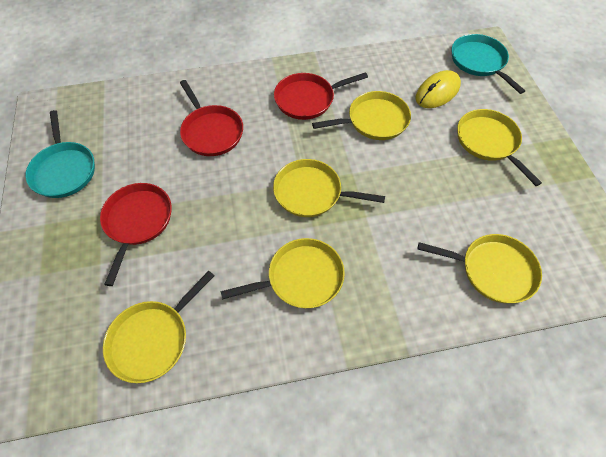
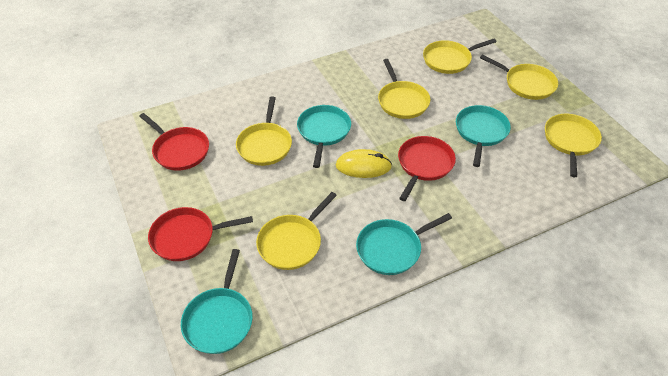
turquoise pan: [25,110,95,198] [452,34,525,94] = 2 -> [181,249,253,354] [297,105,351,168] [356,213,452,275] [456,105,511,167] = 4

